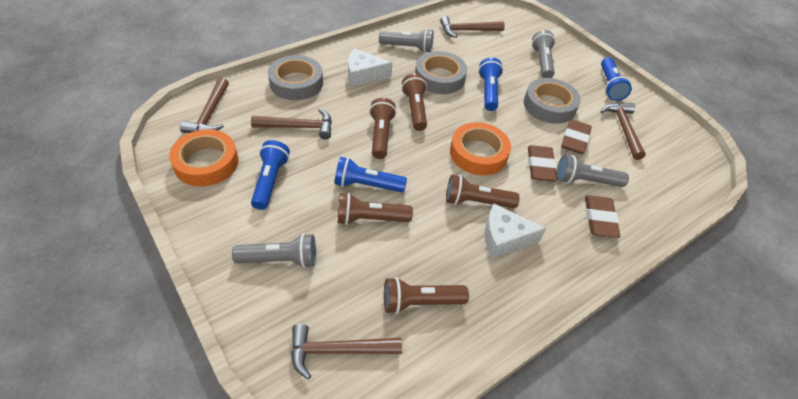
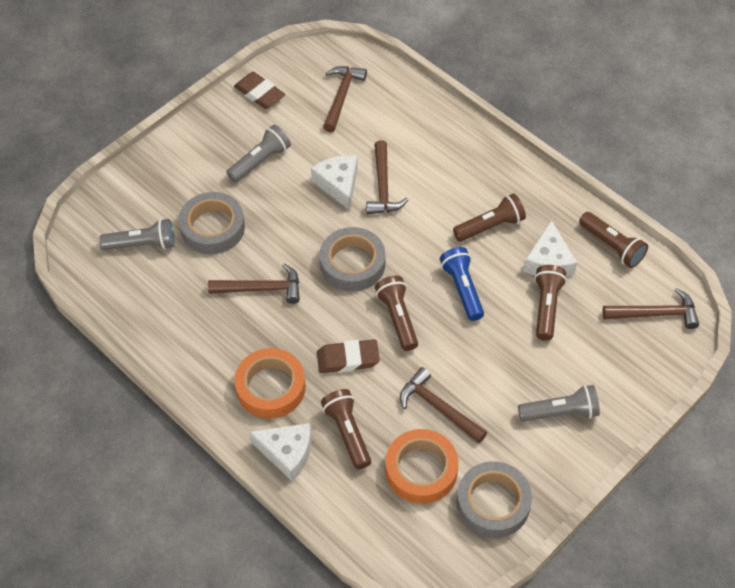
blue flashlight: [251,140,290,210] [334,157,407,192] [478,57,503,111] [601,57,632,101] = 4 -> [440,247,484,321] = 1
brown eraser: [528,145,557,182] [561,119,592,154] [585,195,621,238] = 3 -> [234,72,285,109] [317,339,380,373] = 2
grey flashlight: [232,233,316,268] [379,29,434,53] [532,30,555,78] [556,155,629,187] = 4 -> [99,219,174,251] [226,125,291,183] [518,385,600,422] = 3
white cheese: [348,48,392,87] [485,204,547,258] = 2 -> [249,423,311,481] [311,155,358,210] [523,220,577,277] = 3

